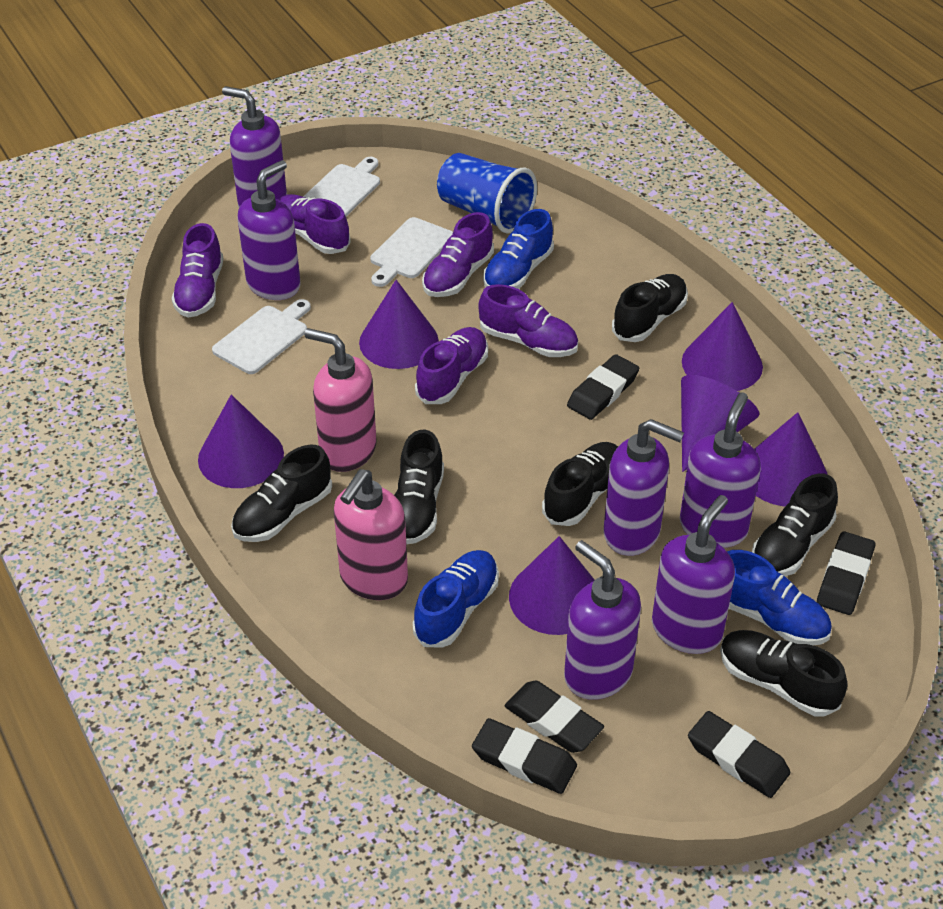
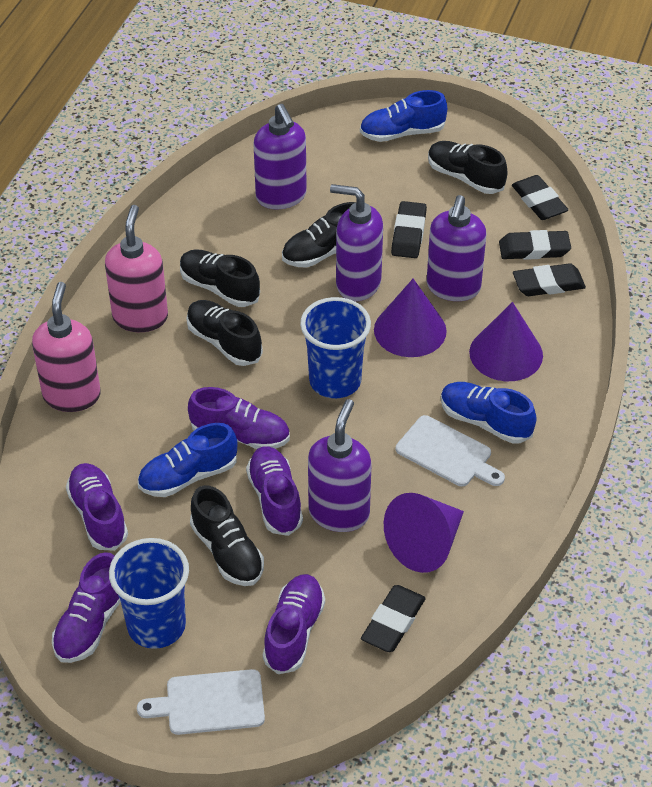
black shoe: [231,444,332,542] [394,429,444,544] [542,442,618,526] [612,274,688,342] [720,630,847,717] [752,474,838,576] = 6 -> [180,249,260,307] [186,300,263,366] [190,485,264,586] [282,202,356,267] [428,141,508,194] = 5
blue cup: [437,153,537,233] = 1 -> [109,538,189,649] [300,297,371,398] = 2
purple cone: [198,395,284,488] [359,280,439,369] [509,536,595,635] [681,375,759,472] [682,302,763,391] [754,412,828,506] = 6 -> [374,279,447,357] [384,493,464,573] [469,302,543,381] = 3
purple soap dispenser: [222,86,287,208] [237,160,301,300] [564,540,641,700] [603,419,684,556] [652,495,735,654] [680,393,761,548] = 6 -> [254,104,307,209] [308,399,372,532] [330,184,383,301] [427,195,487,301] = 4
white cutting board: [212,299,311,374] [303,157,380,216] [370,217,453,287] = 3 -> [137,669,265,735] [396,415,505,487] = 2

